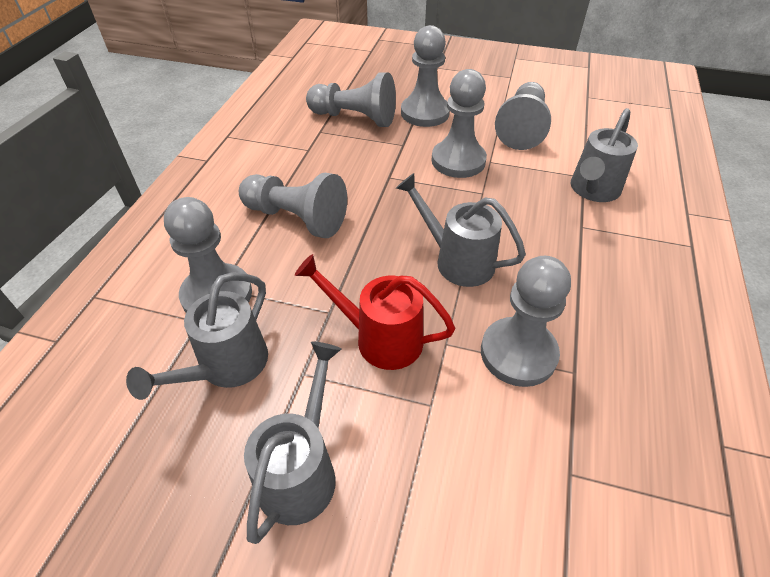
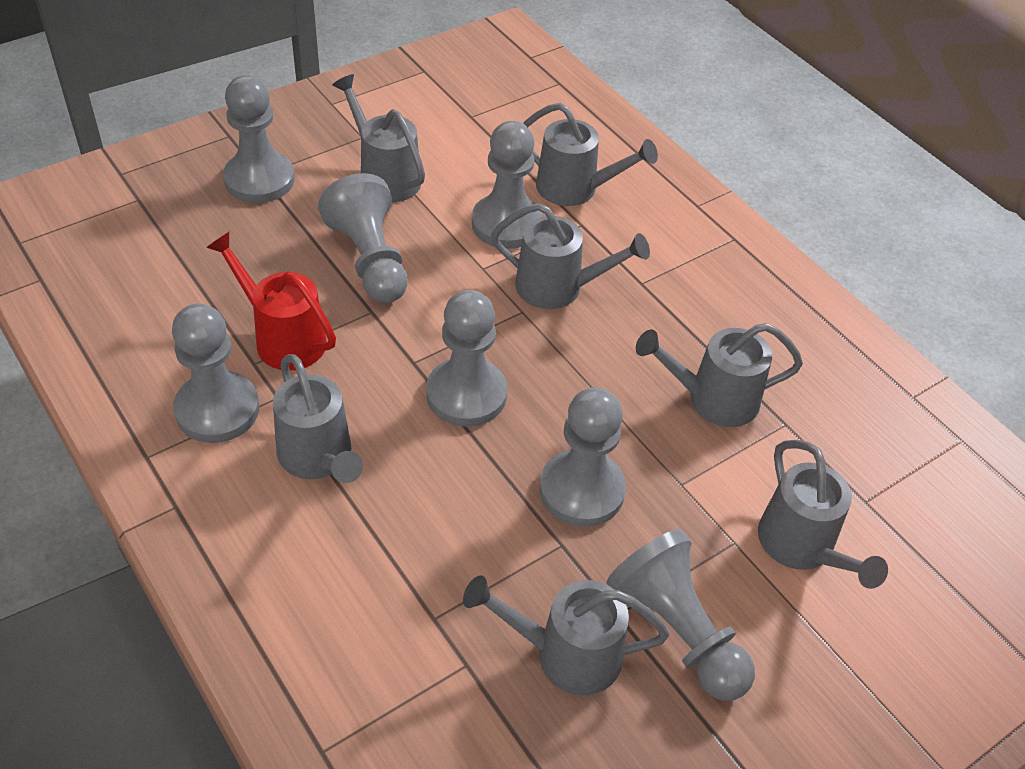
grey watering can: [126,272,268,400] [244,342,341,544] [396,173,526,287] [571,108,638,202] = 4 -> [273,354,363,483] [332,74,425,202] [463,575,669,695] [491,203,650,309] [523,103,658,206] [636,323,803,427] [758,440,888,589] = 7

